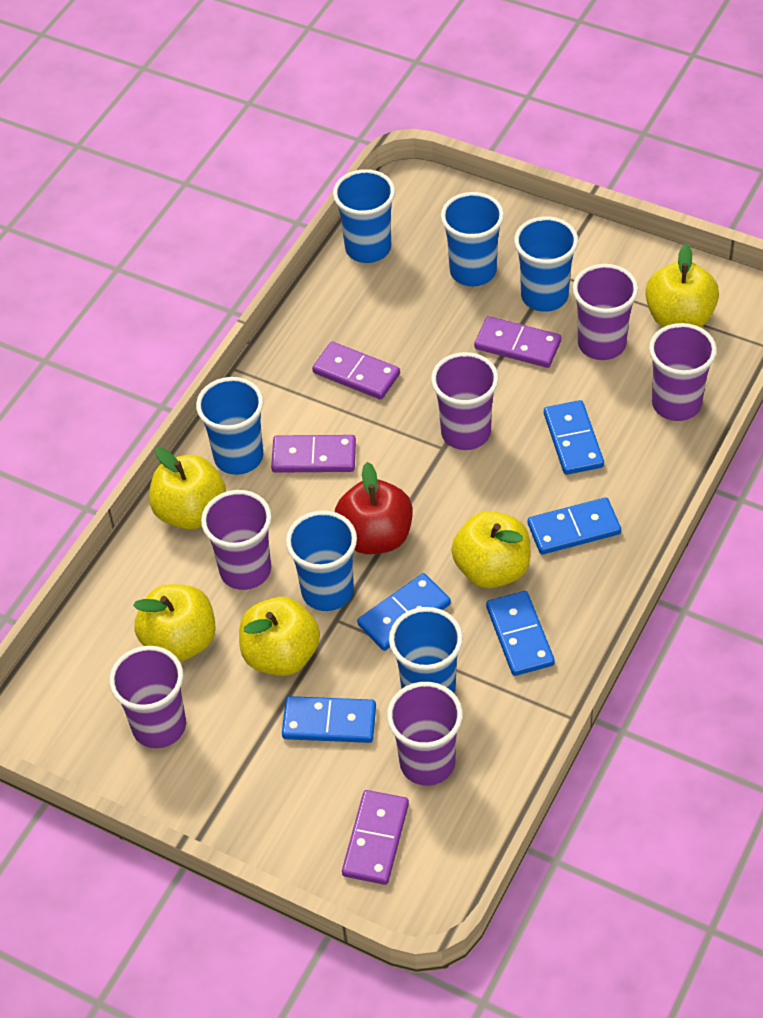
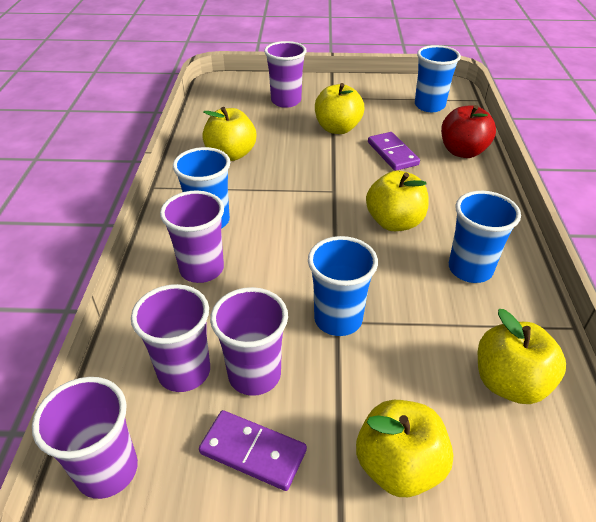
blue cup: [196,377,264,475] [286,510,357,611] [333,169,395,263] [389,607,463,693] [441,192,504,286] [514,216,578,312] = 6 -> [173,147,230,229] [308,236,378,336] [415,45,461,112] [449,191,521,283] = 4
blue domino: [282,696,376,743] [357,573,451,651] [486,591,555,676] [528,497,621,554] [544,400,604,475] = 5 -> none = 0
purple cup: [109,646,186,748] [201,490,272,590] [387,682,463,786] [431,352,499,450] [573,264,638,360] [649,323,717,421] = 6 -> [32,377,138,499] [131,284,210,392] [160,190,224,283] [210,287,288,396] [264,41,307,108] = 5
purple domino: [271,435,356,473] [312,342,400,399] [342,790,409,885] [474,316,561,368] = 4 -> [199,410,307,491] [368,132,420,171] = 2

